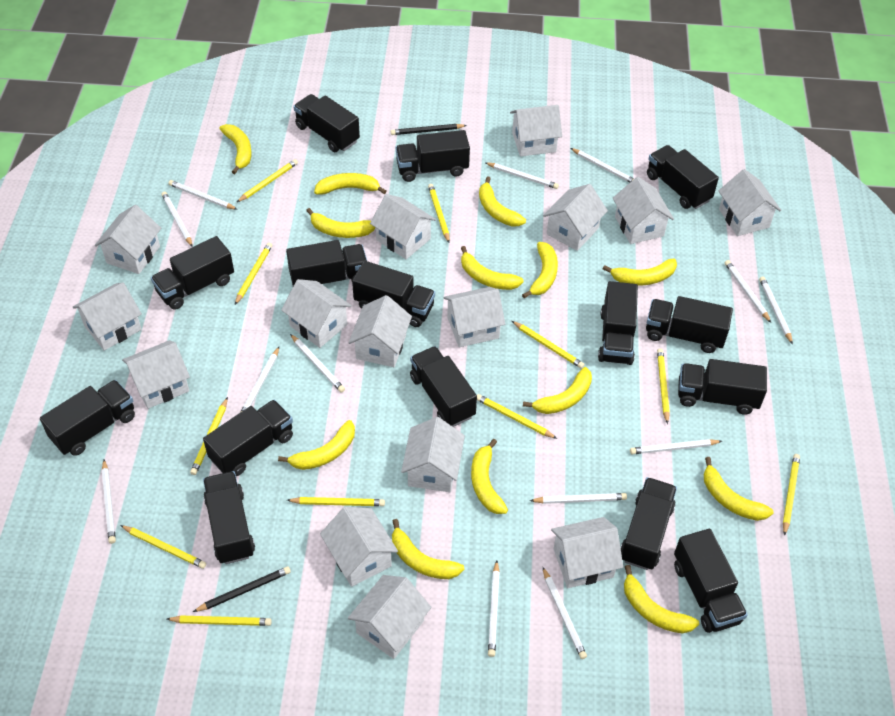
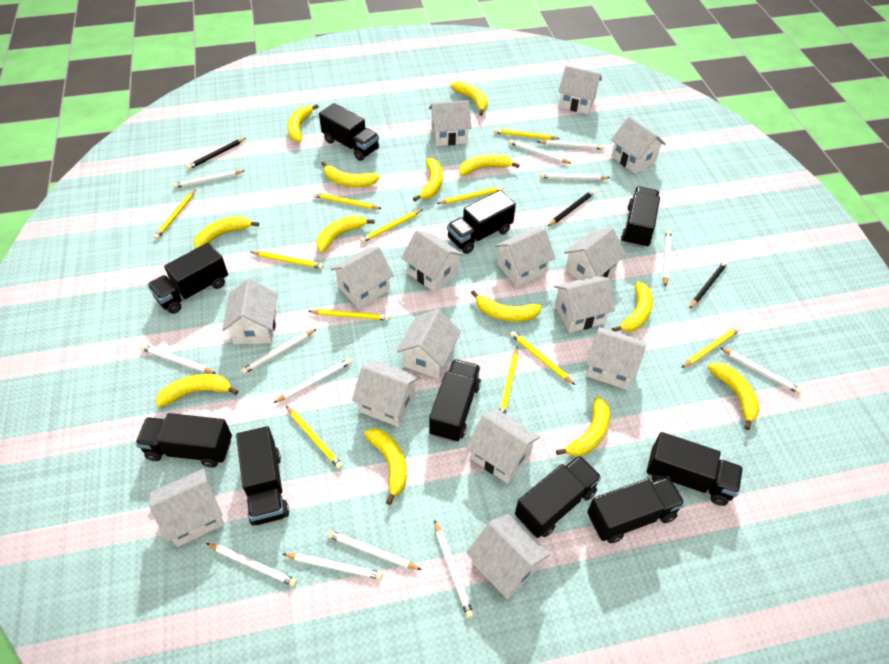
black pencil: [193,566,291,612] [391,124,467,135] = 2 -> [186,138,246,170] [547,190,595,227] [689,261,728,309] = 3
black truck: [40,380,135,456] [151,236,234,310] [203,400,293,476] [203,471,255,564] [286,240,367,286] [293,94,360,152] [352,261,435,327] [396,130,470,182] [410,346,477,427] [598,281,638,365] [620,477,677,570] [646,296,733,353] [647,145,719,209] [674,529,747,633] [678,359,767,415] = 15 -> [135,413,232,468] [147,242,228,314] [236,426,289,525] [319,103,379,161] [429,359,481,442] [447,190,516,254] [515,455,602,538] [587,476,685,543] [621,186,660,248] [647,432,743,506] = 10

